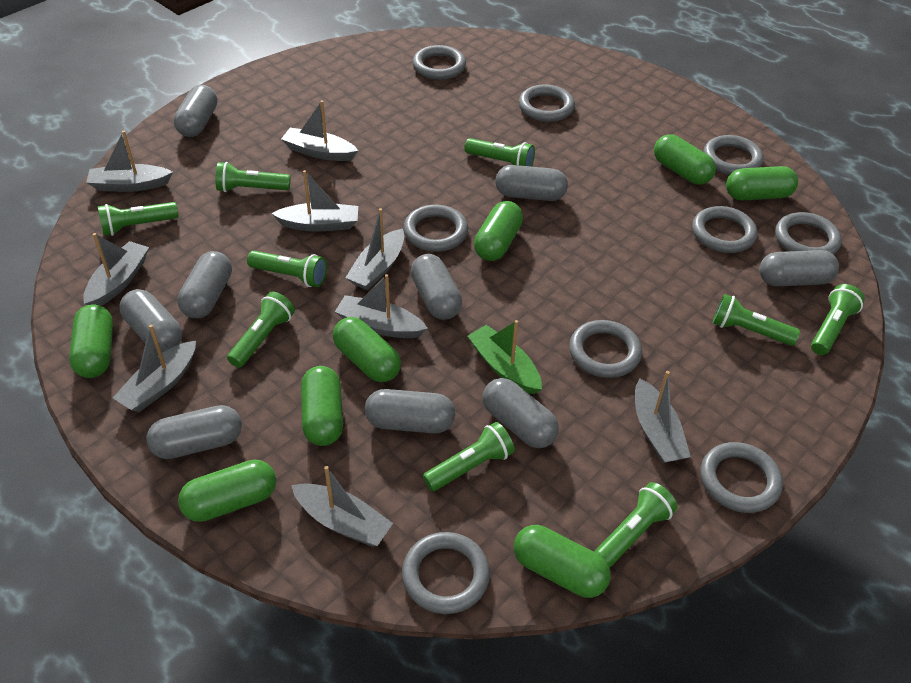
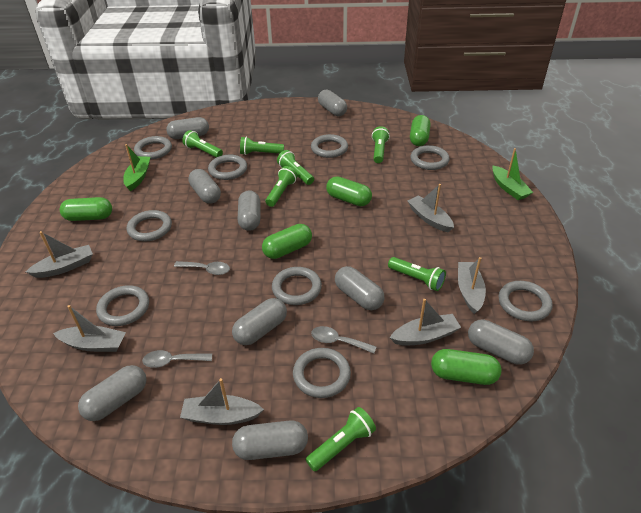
green boat: [468,320,542,394] = 1 -> [123,144,150,191] [492,148,534,200] = 2
green capsule: [69,305,113,378] [178,459,276,522] [301,366,343,446] [333,317,401,382] [474,201,523,261] [514,525,611,598] [654,134,716,185] [726,166,798,200] = 8 -> [60,197,112,221] [262,224,312,259] [326,176,372,206] [410,115,430,146] [431,349,501,385] = 5
green flashlight: [98,202,179,236] [215,162,290,192] [227,292,295,368] [247,251,327,287] [423,422,515,491] [464,138,535,167] [594,482,678,568] [713,294,800,346] [811,284,865,355] = 9 -> [182,130,223,158] [240,137,284,155] [265,166,297,207] [277,150,314,185] [306,407,376,472] [372,126,390,163] [388,257,446,291] = 7
grey boat: [83,233,149,306] [86,131,173,192] [113,325,196,412] [271,170,358,232] [281,100,358,161] [291,466,393,547] [335,274,428,338] [345,208,404,290] [635,371,691,463] = 9 -> [26,231,93,278] [53,305,126,352] [180,378,264,425] [390,299,461,345] [408,184,454,232] [458,257,486,314] = 6
grey spoon: none = 0 -> [142,350,212,368] [174,261,230,275] [311,326,376,353] = 3

